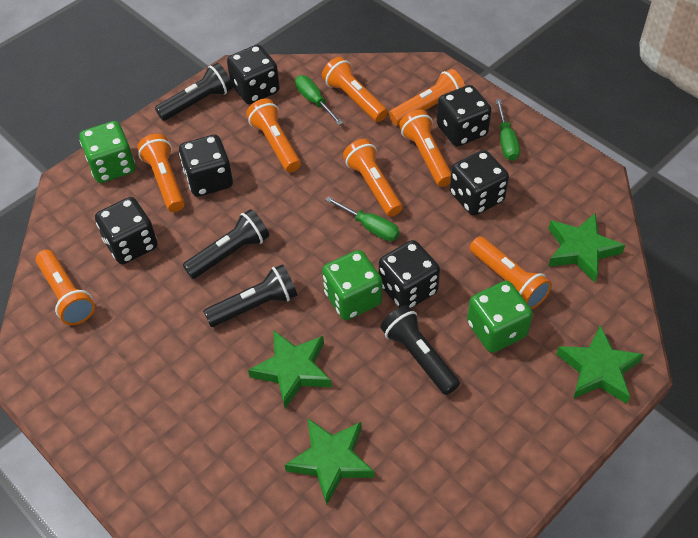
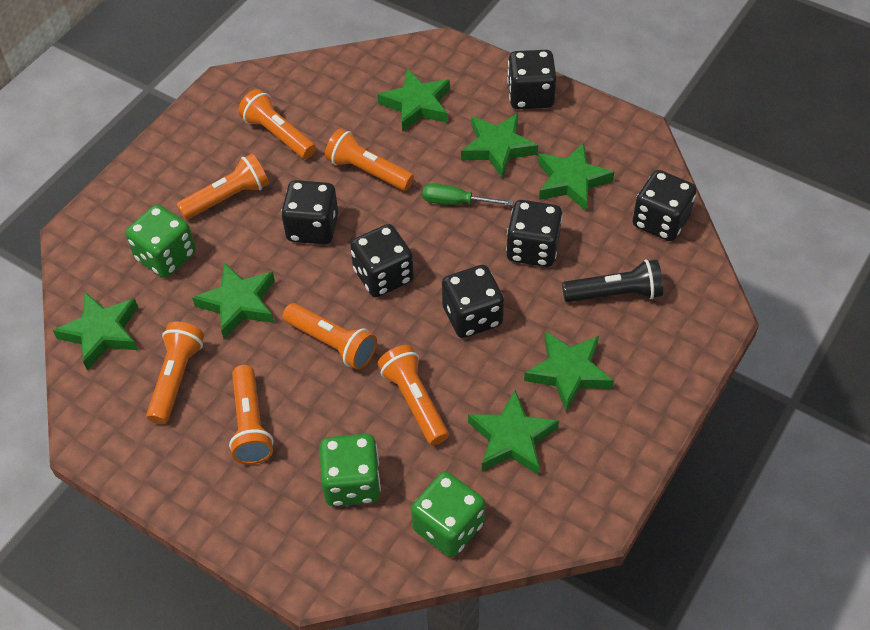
black flashlight: [155,63,233,121] [183,209,269,279] [203,264,297,327] [380,305,460,395] = 4 -> [562,259,663,302] = 1
green screwdriver: [295,75,343,125] [325,197,400,241] [496,99,520,161] = 3 -> [422,183,513,206] = 1
green star: [248,330,332,409] [285,419,374,505] [548,213,625,282] [557,325,644,404] = 4 -> [53,292,138,370] [192,262,275,339] [378,69,450,132] [461,113,538,179] [468,390,559,475] [524,331,614,412] [538,143,614,211] = 7
orange flashlight: [36,250,95,325] [137,134,185,212] [246,98,301,172] [322,57,388,122] [343,139,403,217] [389,69,465,126] [399,110,451,187] [470,237,552,309] = 8 -> [146,322,204,424] [177,154,269,220] [229,365,274,464] [238,89,316,159] [283,303,377,370] [325,129,414,191] [378,345,449,445] = 7

